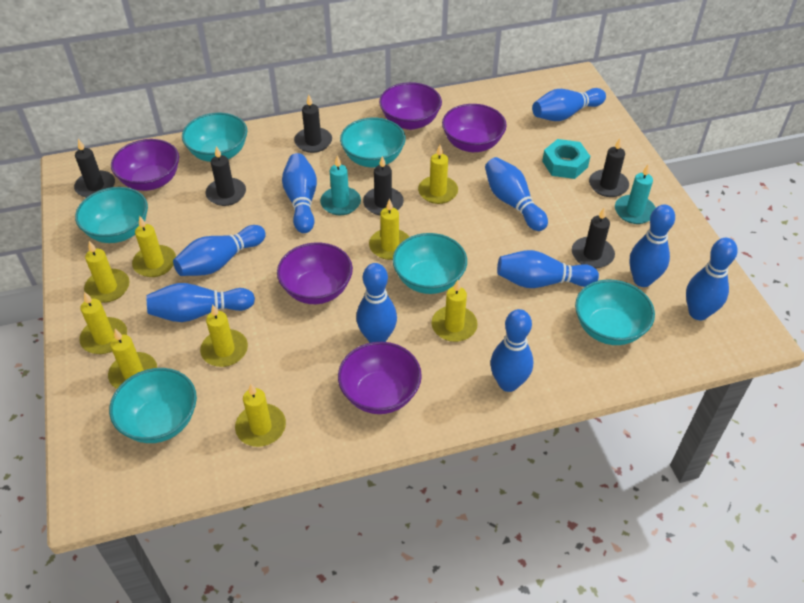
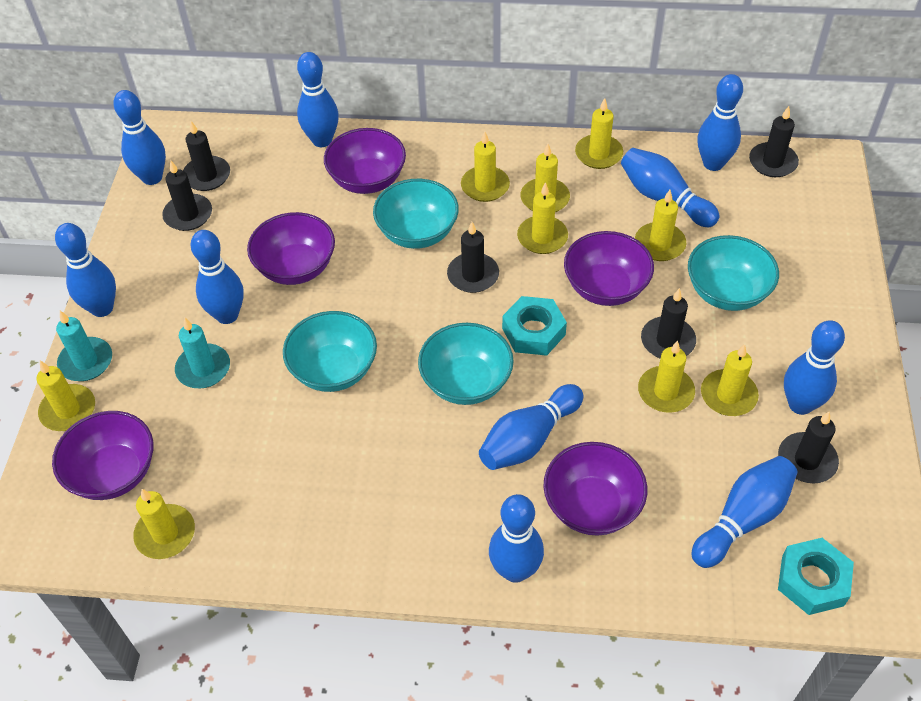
turquoise bowl: [75,187,148,243] [109,368,197,443] [182,113,247,162] [340,118,405,167] [393,233,467,294] [575,279,655,345] = 6 -> [283,311,377,392] [373,179,459,249] [418,323,514,405] [688,235,779,311] = 4
turquoise nut: [542,139,590,179] = 1 -> [502,296,567,356] [778,538,854,615] = 2

